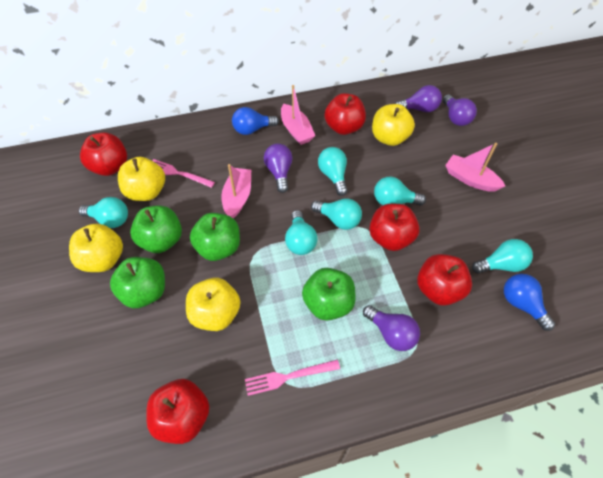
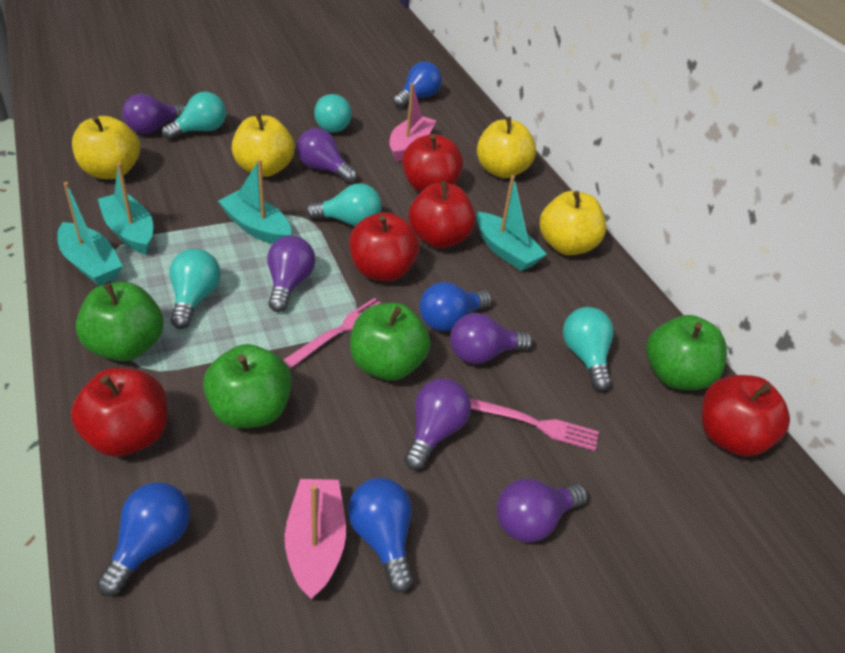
blue light bulb: [232,107,279,135] [504,274,555,331] = 2 -> [96,482,190,596] [348,478,413,593] [393,61,442,107] [420,282,492,331] = 4
pink boat: [221,164,251,218] [281,85,315,145] [445,143,505,192] = 3 -> [285,479,346,599] [389,83,436,162] = 2
purple light bulb: [264,143,293,193] [363,305,420,351] [395,85,442,112] [443,94,477,126] = 4 -> [122,94,186,134] [267,236,315,312] [297,128,357,183] [404,378,471,470] [450,313,533,364] [497,479,588,543] = 6
turquoise boat: none = 0 -> [57,182,123,286] [98,163,153,255] [218,159,291,244] [476,175,547,271] = 4
turquoise light bulb: [79,197,128,228] [285,210,317,255] [311,199,362,230] [318,147,348,196] [374,176,426,206] [472,239,533,274] = 6 -> [162,92,226,140] [169,249,221,329] [306,183,382,226] [314,94,352,133] [563,307,614,391] = 5

